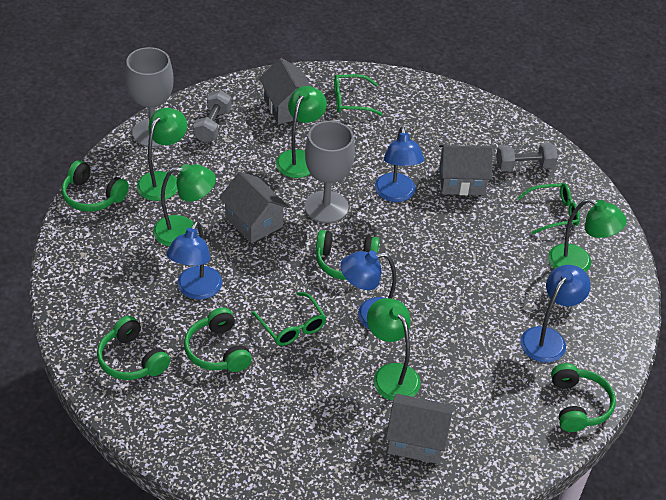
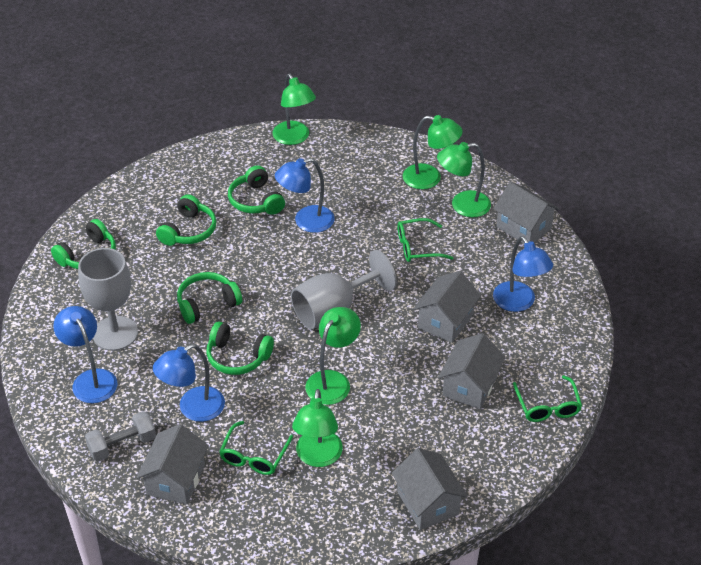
grey dumbbell: [193,90,231,142] [496,143,558,171] = 2 -> [85,411,156,461] = 1
grey house: [219,172,289,243] [259,58,311,124] [386,394,453,464] [439,145,493,195] = 4 -> [136,424,209,505] [392,448,468,530] [413,271,481,343] [438,333,506,409] [494,182,559,244] = 5

